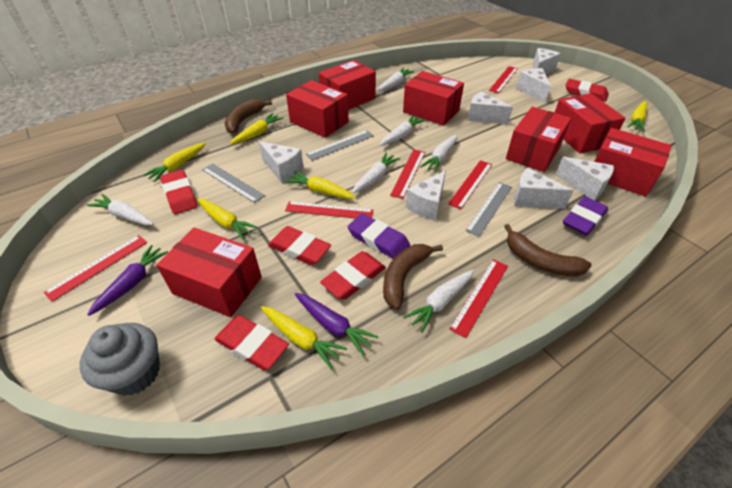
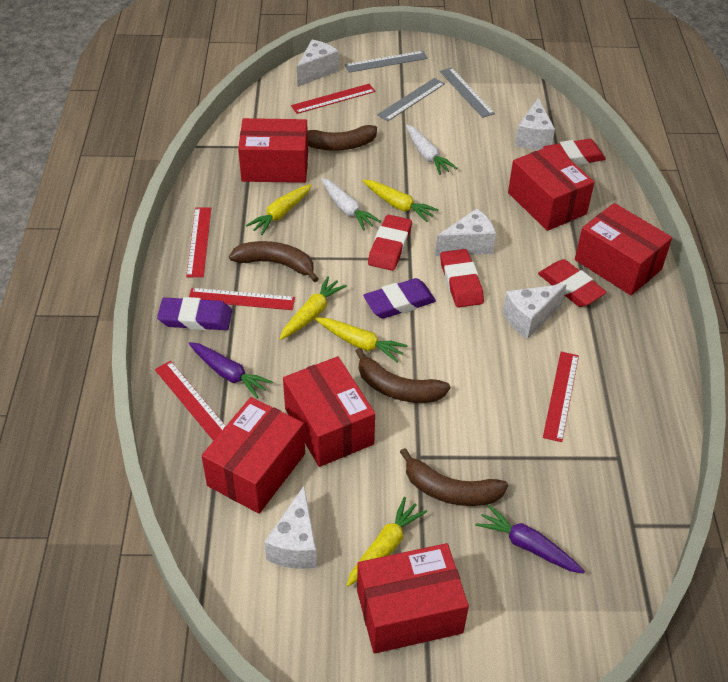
brown banana: [225,99,272,134] [383,244,443,309] [504,224,592,277] = 3 -> [229,241,319,282] [308,125,377,151] [355,348,450,403] [400,448,508,506] = 4
grey cupcake: [80,323,160,396] = 1 -> none = 0
red box: [156,228,262,317] [286,80,349,138] [319,60,376,110] [403,71,464,126] [506,107,571,172] [554,93,626,154] [594,128,672,197] = 7 -> [202,397,305,514] [238,118,308,183] [283,356,375,467] [357,543,469,653] [508,145,595,231] [575,203,672,295] = 6
red eraser: [161,170,198,214] [214,315,289,370] [268,226,331,265] [320,251,386,299] [565,79,609,102] = 5 -> [368,215,412,271] [440,249,484,308] [538,259,607,307] [543,139,606,166] = 4
red ruler: [44,235,147,302] [285,201,373,218] [390,149,425,199] [448,160,492,209] [449,259,508,338] [489,66,518,93] = 6 -> [155,361,226,441] [186,207,211,277] [189,288,295,310] [291,84,376,114] [543,352,579,442] = 5
white carrot: [87,194,154,225] [352,152,401,193] [378,68,414,91] [380,115,426,146] [403,270,474,333] [420,135,458,172] = 6 -> [321,178,381,231] [406,125,457,175] = 2
white cheese: [259,141,304,183] [406,170,446,221] [468,92,513,125] [514,168,574,209] [516,68,551,103] [533,48,561,74] [555,157,614,200] = 7 -> [264,486,317,569] [297,40,339,87] [435,209,496,256] [503,284,567,339] [515,98,555,150] = 5
yellow carrot: [143,143,206,182] [197,199,258,239] [230,113,283,145] [261,306,347,369] [285,171,356,199] [627,101,648,132] = 6 -> [246,184,312,235] [279,276,347,340] [315,318,408,362] [346,497,427,586] [362,180,439,222] = 5

